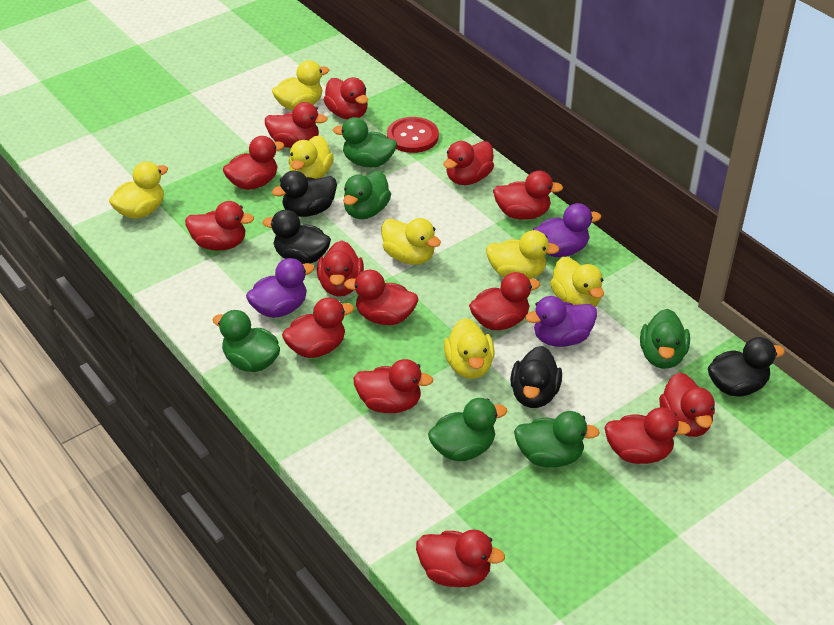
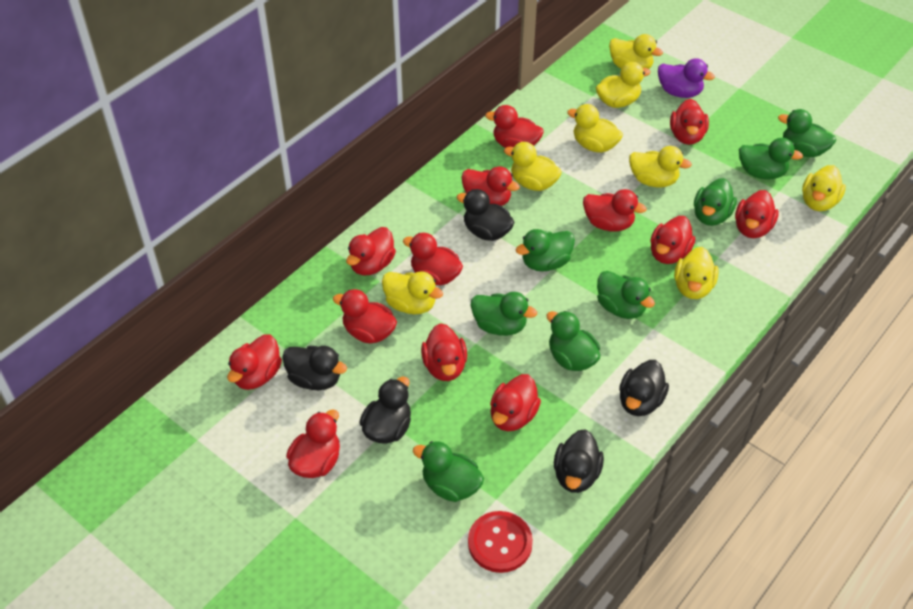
black duck: [263,210,331,264] [272,170,337,217] [510,346,562,408] [708,337,785,397] = 4 -> [282,346,347,390] [359,377,411,444] [456,189,515,241] [554,429,604,493] [619,360,669,416] = 5
green duck: [213,310,280,372] [333,117,397,168] [343,171,391,219] [428,398,507,461] [514,411,600,467] [640,309,690,369] = 6 -> [413,441,484,502] [470,292,537,336] [516,229,575,272] [547,311,600,371] [597,271,655,319] [694,178,737,226] [739,138,803,179] [778,109,836,157] = 8
purple duck: [246,258,315,318] [525,296,597,347] [533,203,601,257] = 3 -> [658,58,715,98] = 1
red duck: [185,201,254,250] [223,136,284,190] [265,102,328,148] [282,298,354,358] [317,240,364,297] [323,77,368,120] [344,270,418,325] [353,359,433,413] [416,529,505,587] [443,141,494,185] [469,272,540,330] [493,171,563,220] [605,408,691,464] [659,373,715,437] = 14 -> [227,334,282,390] [286,410,340,478] [333,289,397,343] [346,227,396,275] [403,233,463,285] [421,323,467,381] [461,167,520,206] [485,105,544,148] [490,374,541,431] [583,189,647,232] [650,216,695,264] [670,99,709,145] [735,190,779,238] = 13
yellow duck: [109,161,168,219] [272,60,329,111] [289,135,334,179] [382,218,441,265] [444,318,495,379] [486,230,559,279] [550,257,604,307] = 7 -> [382,271,443,314] [504,142,562,191] [567,104,623,153] [596,62,651,108] [609,34,663,69] [629,146,692,187] [674,247,719,299] [802,165,846,211] = 8

